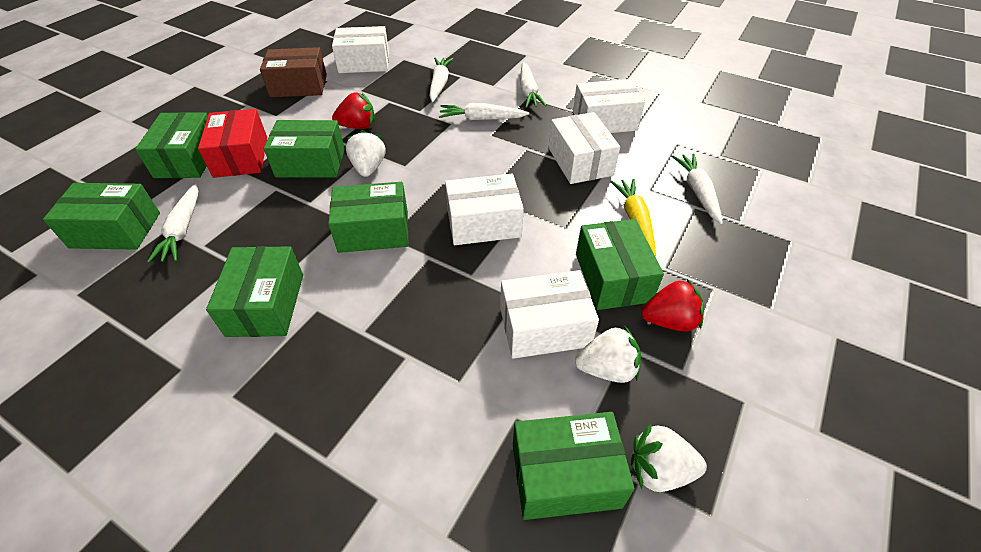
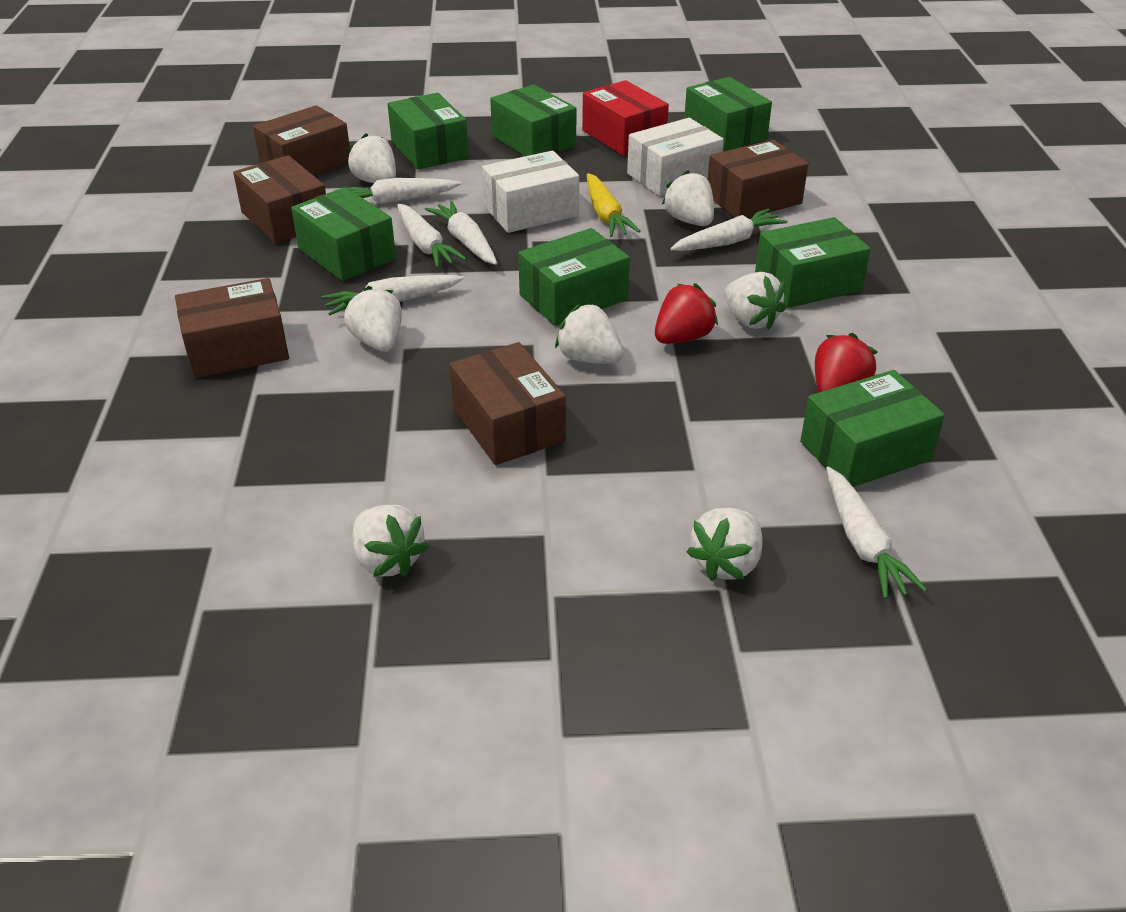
brown box: [260,47,327,98] = 1 -> [175,278,289,378] [233,155,326,244] [253,105,350,176] [450,342,566,465] [708,140,808,218] = 5
white box: [332,26,389,73] [445,174,524,245] [500,270,599,359] [549,112,620,184] [573,79,645,133] = 5 -> [482,151,579,233] [627,118,724,196] = 2
white carrot: [147,184,199,263] [429,58,453,102] [439,103,529,120] [520,62,547,108] [672,154,723,224] = 5 -> [322,275,464,315] [348,178,461,204] [397,204,467,268] [425,201,497,265] [670,208,788,251] [826,467,927,599] = 6
white strawberry: [346,130,385,177] [575,326,641,383] [631,423,707,492] = 3 -> [344,286,402,352] [347,133,396,183] [352,505,429,577] [555,303,624,364] [662,170,714,226] [687,508,763,581] [725,272,786,330] = 7

